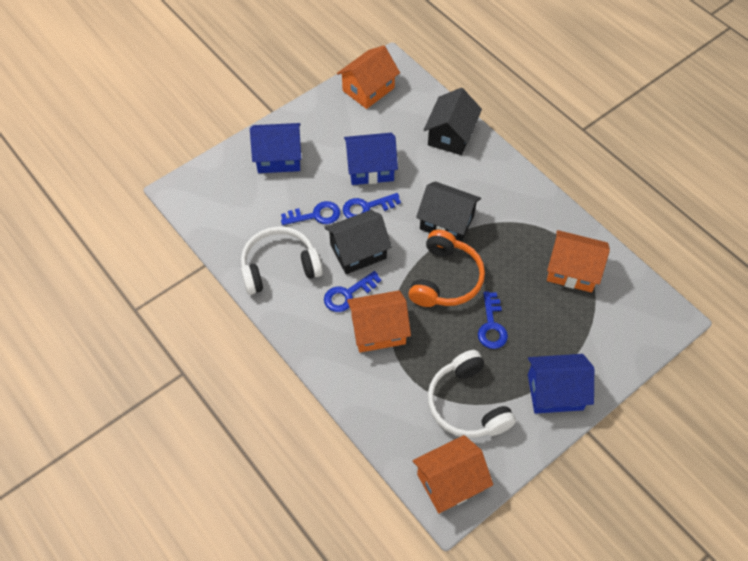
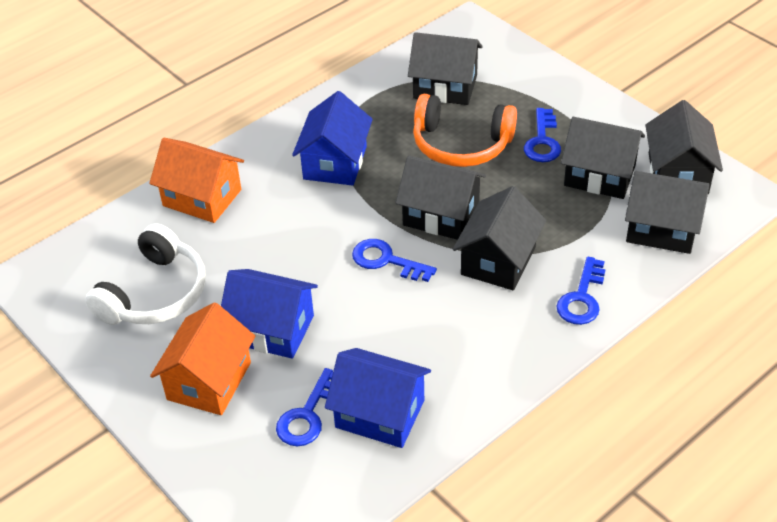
black house: [325,210,392,274] [416,181,481,242] [424,88,482,155] = 3 -> [395,155,486,240] [408,32,483,105] [453,186,546,291] [561,117,645,199] [625,171,710,254] [645,100,723,194] = 6
orange house: [337,45,400,109] [347,290,411,352] [413,435,493,513] [547,230,610,293] = 4 -> [149,138,244,223] [150,302,256,415] = 2
white headphones: [241,226,323,295] [428,350,516,438] = 2 -> [85,223,206,325] = 1

